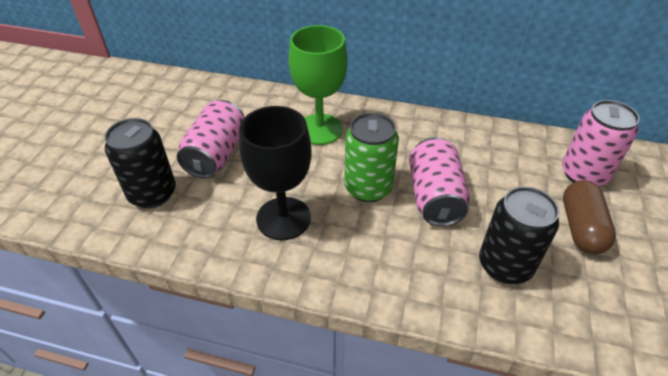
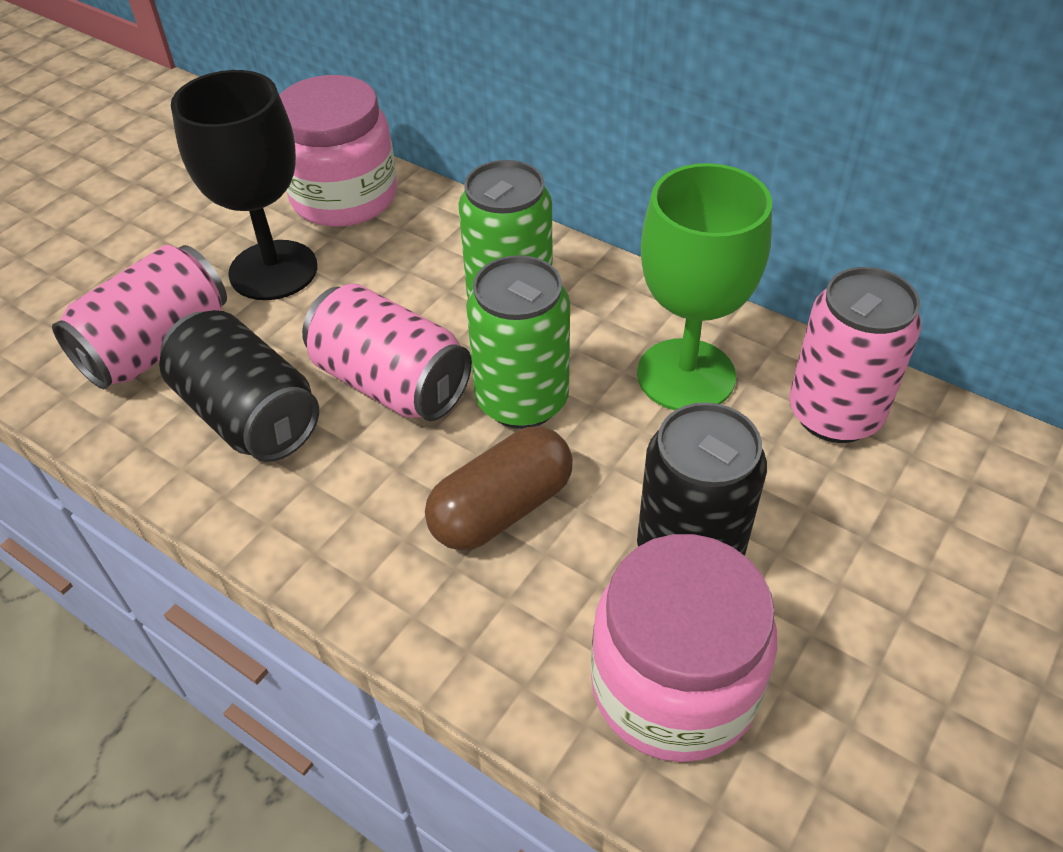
green can: [344,113,399,202] = 1 -> [458,160,553,297] [466,255,570,429] = 2
pink jar: none = 0 -> [279,75,397,227] [591,534,777,762] = 2

